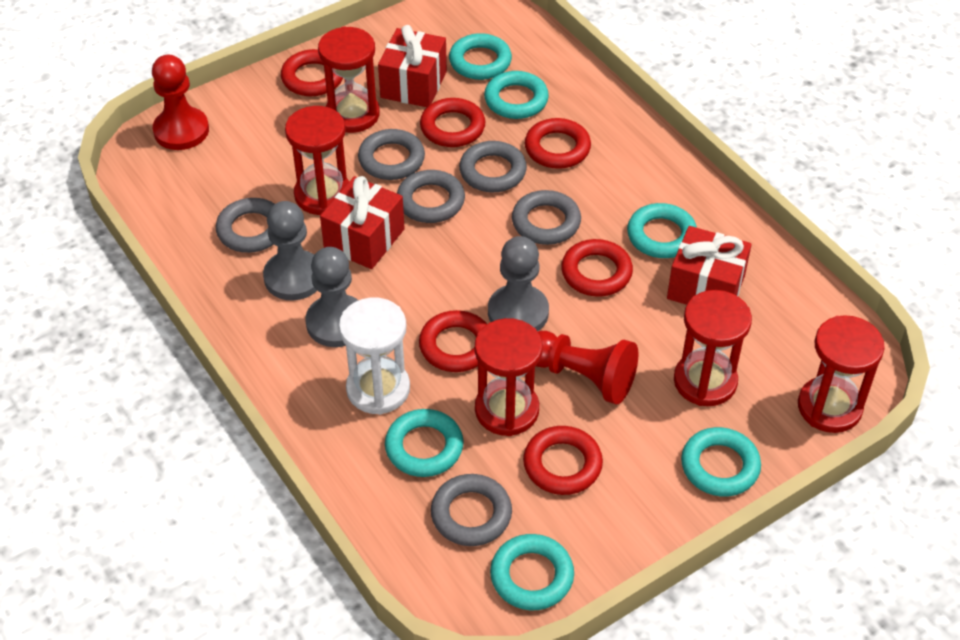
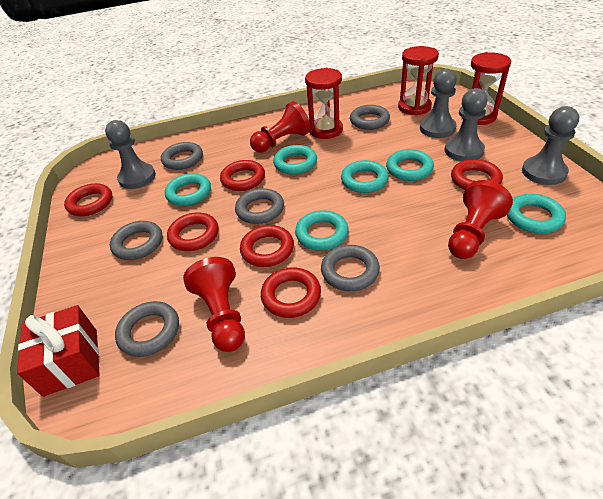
grey pawn: [263,201,317,300] [306,247,358,347] [488,236,549,331] = 3 -> [105,120,156,189] [420,69,457,138] [444,88,488,161] [522,106,579,185] = 4
red gift: [320,176,405,269] [378,25,447,107] [667,226,752,305] = 3 -> [17,305,100,397] = 1
red hourglass: [285,106,349,215] [318,26,380,133] [475,318,543,436] [674,290,752,406] [798,315,885,433] = 5 -> [305,68,343,139] [398,46,439,115] [462,52,511,125] = 3
red pawn: [152,55,209,150] [536,331,639,405] = 2 -> [183,257,245,352] [250,101,311,153] [448,180,513,259] = 3
white hourglass: [339,297,410,415] = 1 -> none = 0

